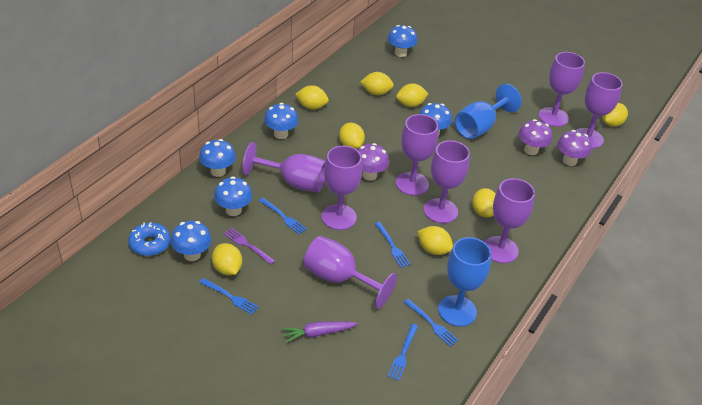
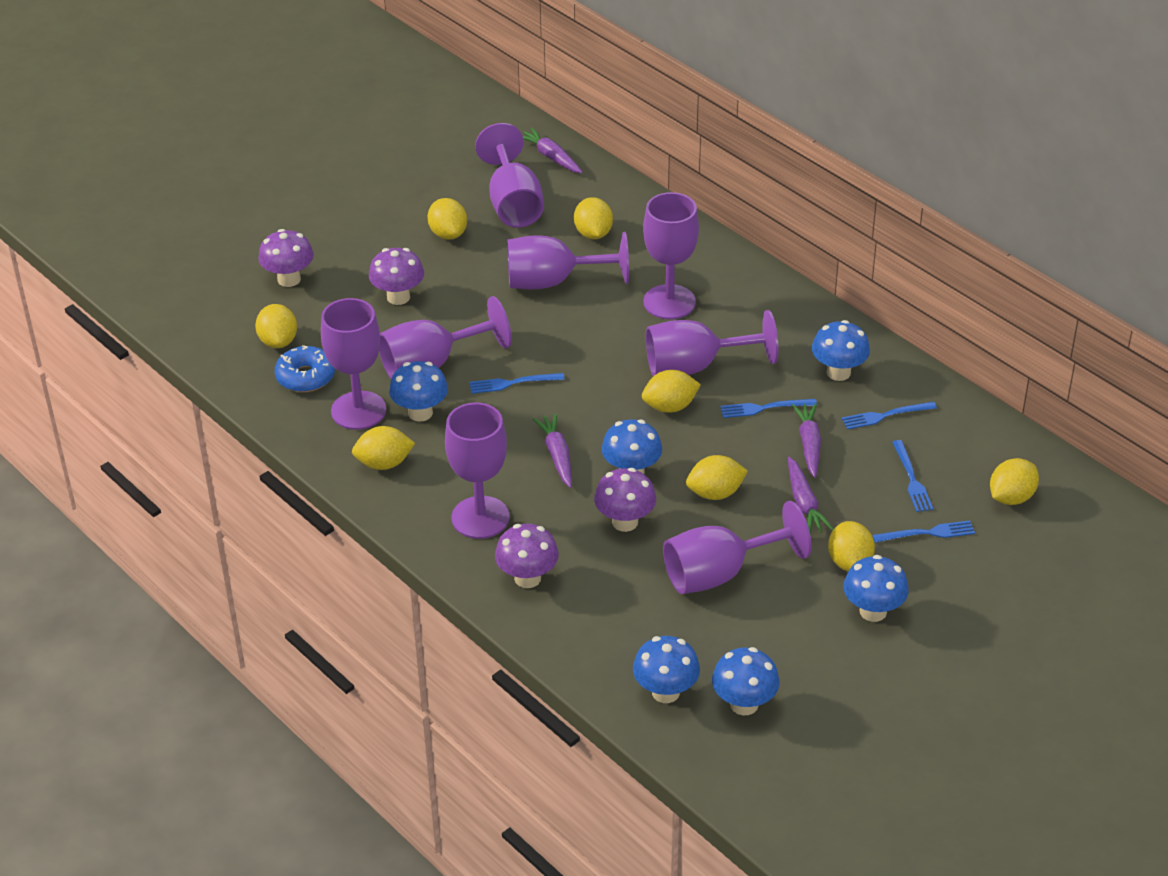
blue goblet: [438,237,491,327] [455,84,522,139] = 2 -> none = 0
purple carrot: [282,321,358,343] = 1 -> [523,128,583,173] [533,414,572,488] [788,457,833,534] [792,403,821,478] = 4
purple fork: [224,228,275,265] = 1 -> none = 0
purple mushroom: [358,143,389,181] [518,119,552,155] [557,130,592,166] = 3 -> [259,229,314,287] [369,248,424,305] [495,524,559,588] [594,468,656,532] = 4

